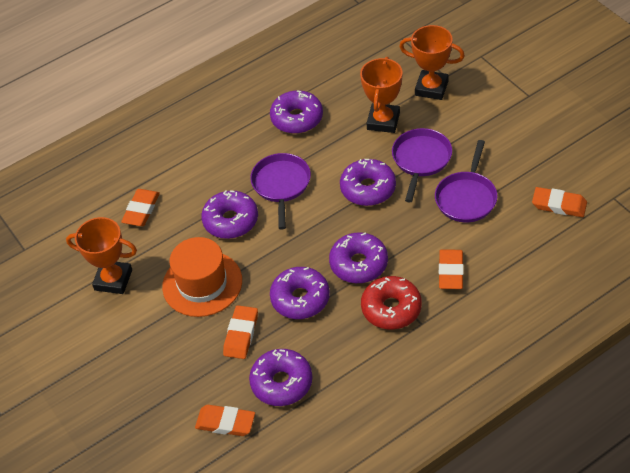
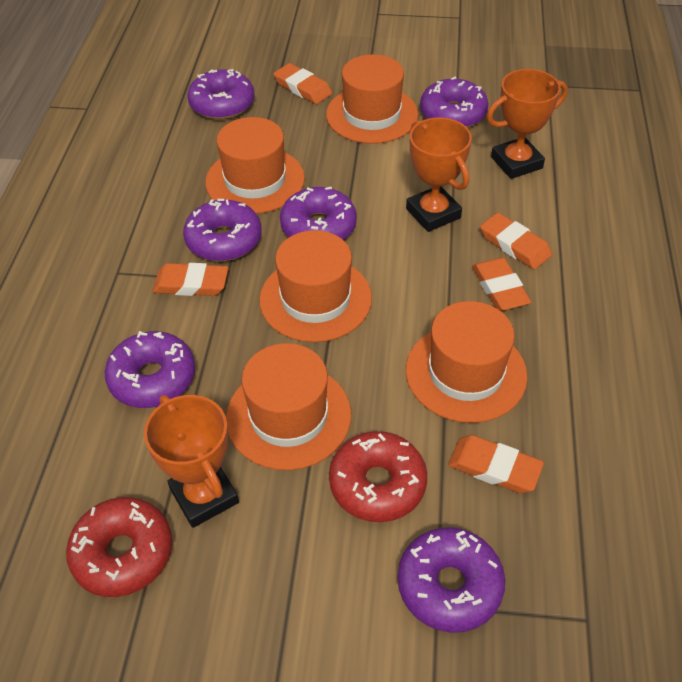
orange hat: [162,237,242,317] = 1 -> [205,117,305,214] [226,343,351,470] [259,230,372,342] [326,54,418,144] [406,301,528,423] = 5
purple pan: [250,153,311,230] [392,128,452,202] [435,140,498,222] = 3 -> none = 0
red donut: [361,276,422,329] = 1 -> [66,497,172,597] [329,431,427,522] = 2

